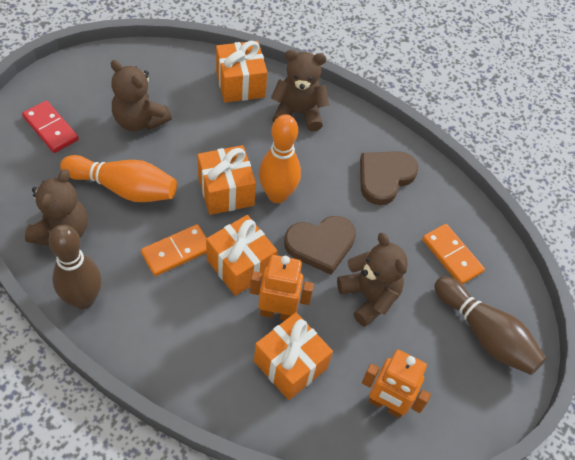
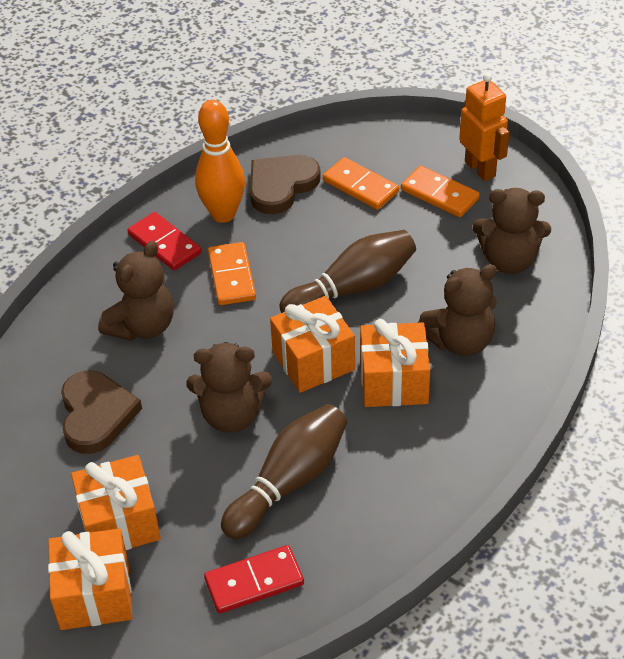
orange bowling pin: [60,155,177,202] [259,114,301,203] = 2 -> [195,100,245,223] = 1
orange domino: [141,224,207,276] [422,224,485,285] = 2 -> [208,242,256,305] [323,157,399,210] [401,166,480,217] = 3
orange robot: [250,255,314,320] [362,350,431,418] = 2 -> [459,73,509,181] = 1
red domino: [22,101,79,153] = 1 -> [127,212,202,271] [204,545,304,614] = 2

